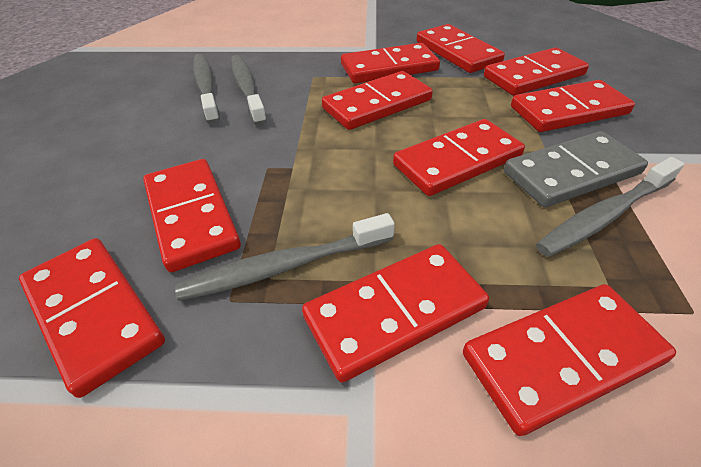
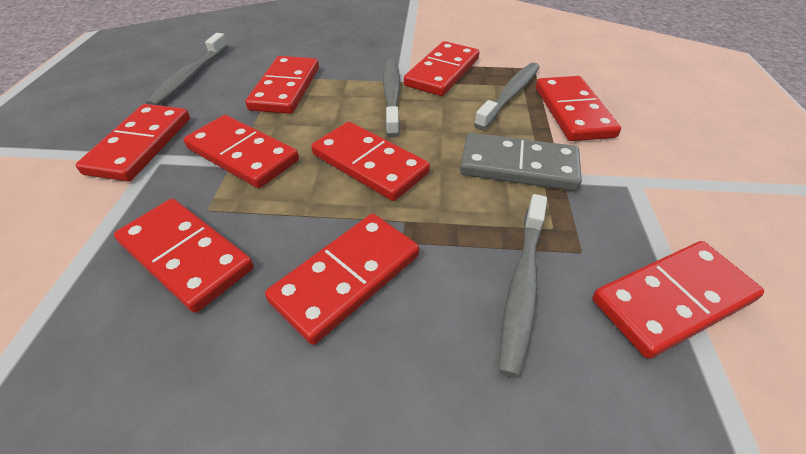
red domino: [19,238,165,398] [143,159,241,272] [302,244,489,382] [322,71,433,130] [341,43,440,83] [393,119,525,196] [417,24,505,73] [463,284,676,436] [484,47,589,96] [511,80,635,132] = 10 -> [76,104,190,182] [114,199,254,313] [184,115,299,188] [245,56,319,114] [265,214,419,345] [311,121,430,201] [404,41,479,96] [536,76,621,141] [592,241,764,359] = 9

